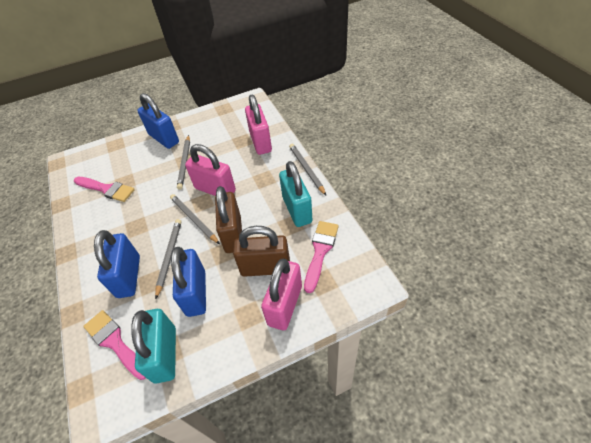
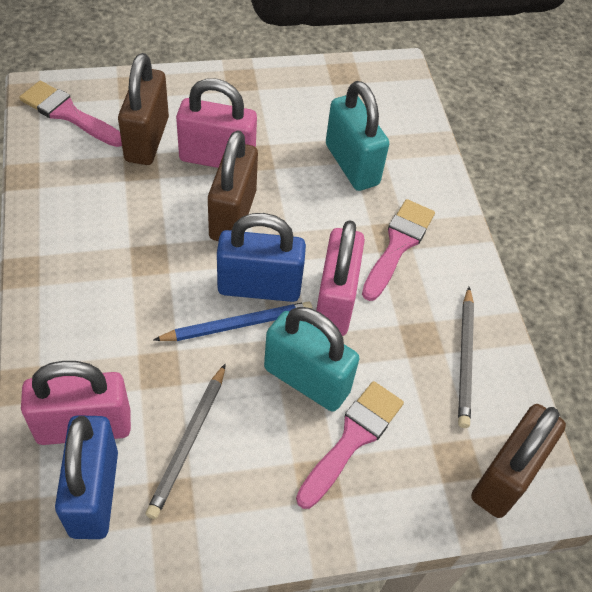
blue padlock: [94,230,140,298] [137,93,179,149] [171,247,206,317] = 3 -> [55,415,118,539] [217,213,306,302] = 2
blue pencil: none = 0 -> [153,301,313,341] = 1
brown padlock: [215,186,242,253] [233,226,290,277] = 2 -> [118,53,169,165] [208,130,258,241] [471,404,566,518] = 3
grey pencil: [155,219,181,299] [170,194,220,244] [177,135,190,190] [289,144,326,195] = 4 -> [146,364,226,519] [458,287,474,428] = 2

